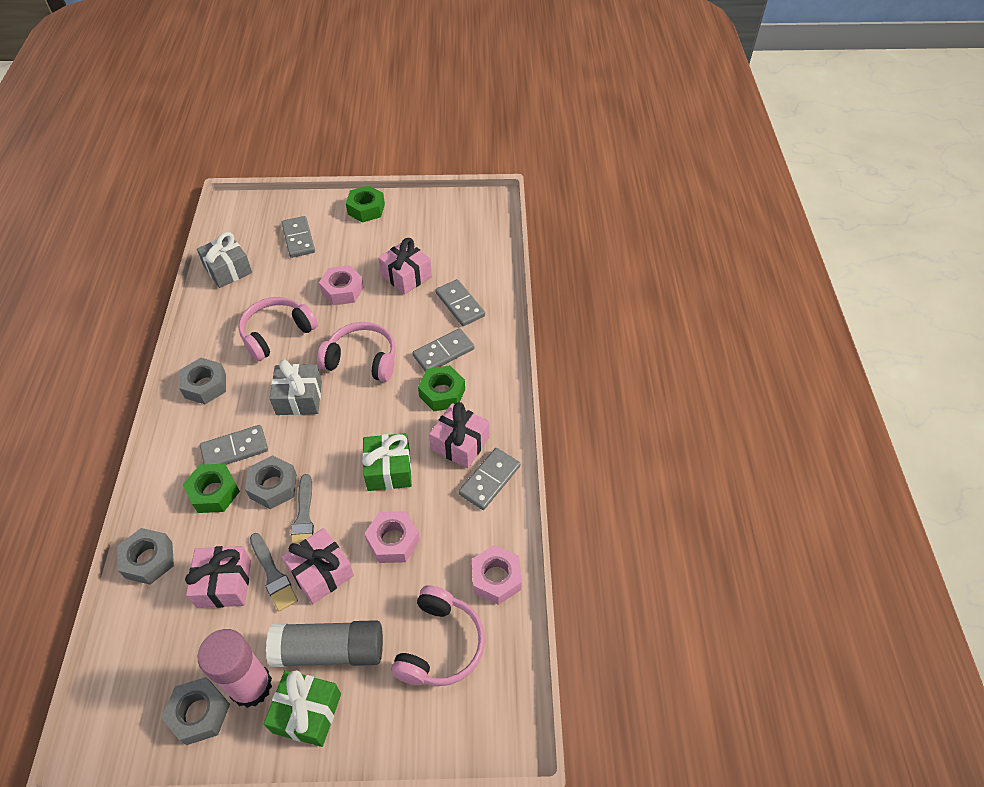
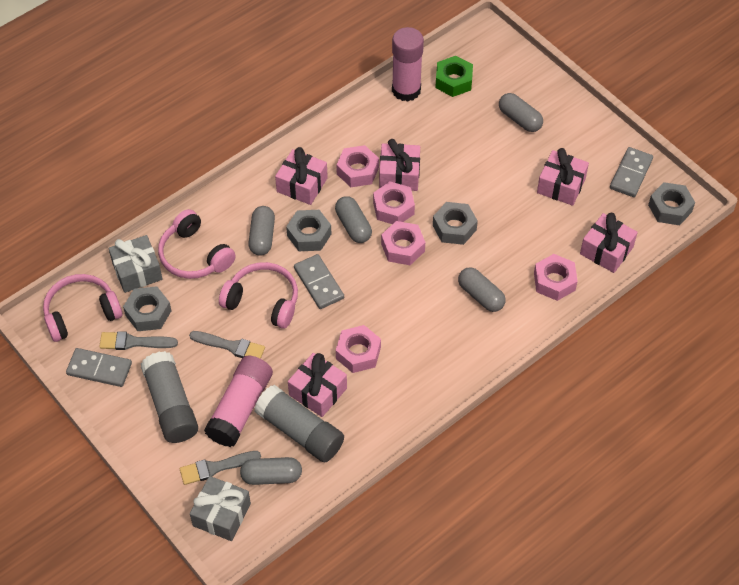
green gift: [264,670,341,747] [362,433,412,491] = 2 -> none = 0
green nut: [183,464,240,513] [346,185,385,223] [418,365,465,411] = 3 -> [435,56,473,97] = 1
grey brush: [250,533,298,611] [291,474,314,544] = 2 -> [99,331,178,350] [180,451,261,485] [189,331,265,359] = 3
grey capsule: none = 0 -> [240,457,302,485] [248,206,275,256] [335,196,372,243] [458,267,505,312] [499,93,543,132] = 5
grey domino: [200,425,268,465] [282,216,315,258] [412,328,474,371] [435,279,485,326] [459,448,520,510] = 5 -> [66,348,132,387] [294,254,344,309] [610,147,653,197] = 3
grey glue stick: [266,620,383,667] = 1 -> [141,351,198,443] [254,385,344,462] = 2
pink gift: [185,546,251,608] [282,528,354,604] [378,238,432,295] [429,402,490,468] = 4 -> [275,147,328,205] [288,353,347,417] [379,139,420,191] [537,148,589,206] [580,213,638,273] = 5
pink glue stick: [198,629,272,708] = 1 -> [204,356,273,447] [392,27,424,102] = 2
pink nut: [319,265,364,305] [364,511,420,563] [472,545,522,605] = 3 -> [336,145,379,187] [336,325,381,373] [373,181,415,224] [381,221,425,265] [534,254,578,301] = 5

